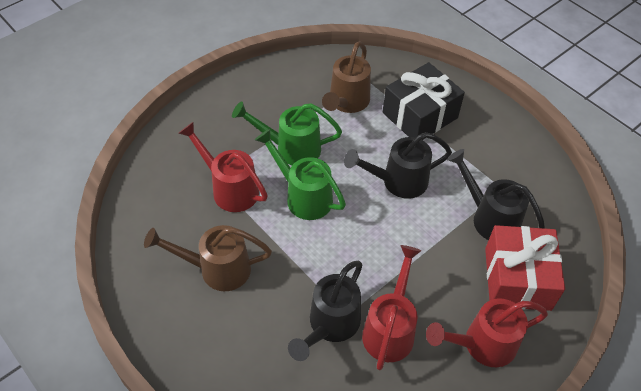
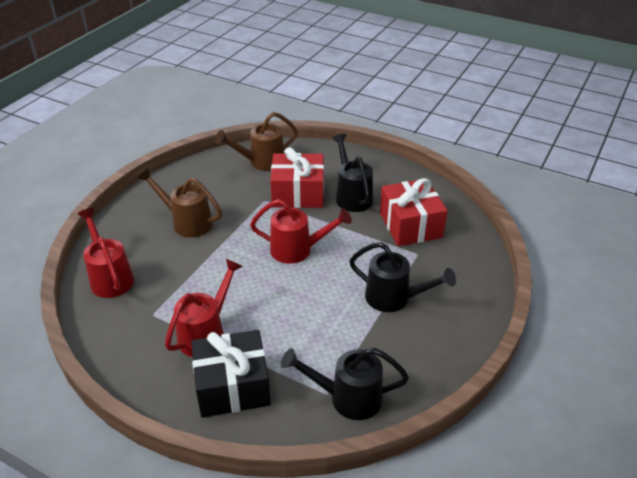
green watering can: [232,101,342,165] [255,129,346,220] = 2 -> none = 0
red gift: [485,225,565,311] = 1 -> [270,147,324,208] [380,178,448,246] = 2

